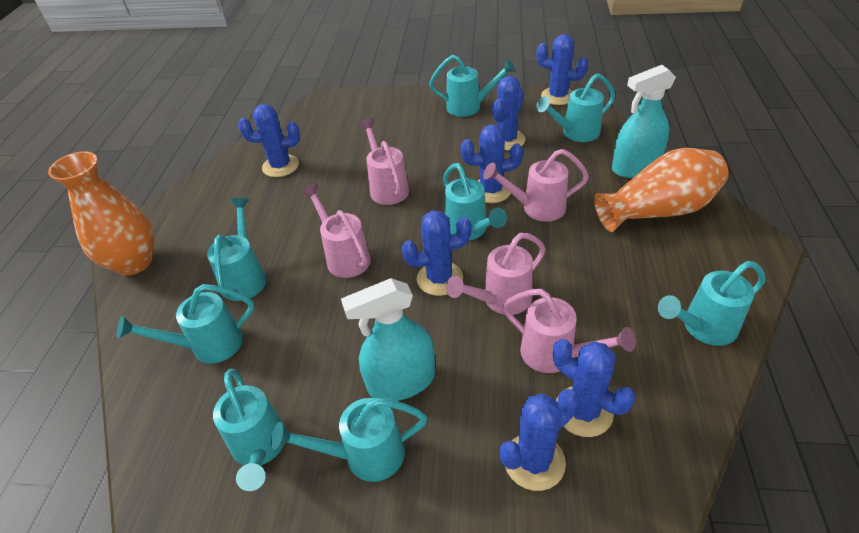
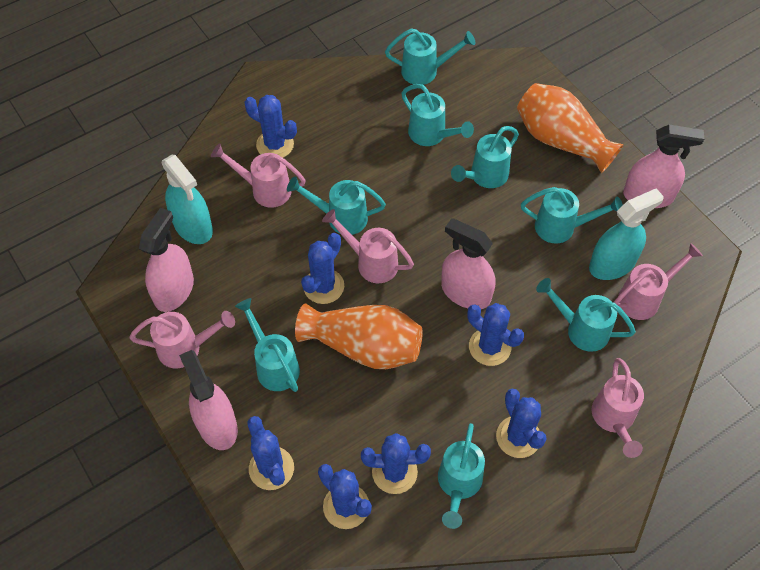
pink spray bottle: none = 0 -> [139,208,194,312] [179,350,238,450] [441,218,495,309] [623,125,704,208] = 4

